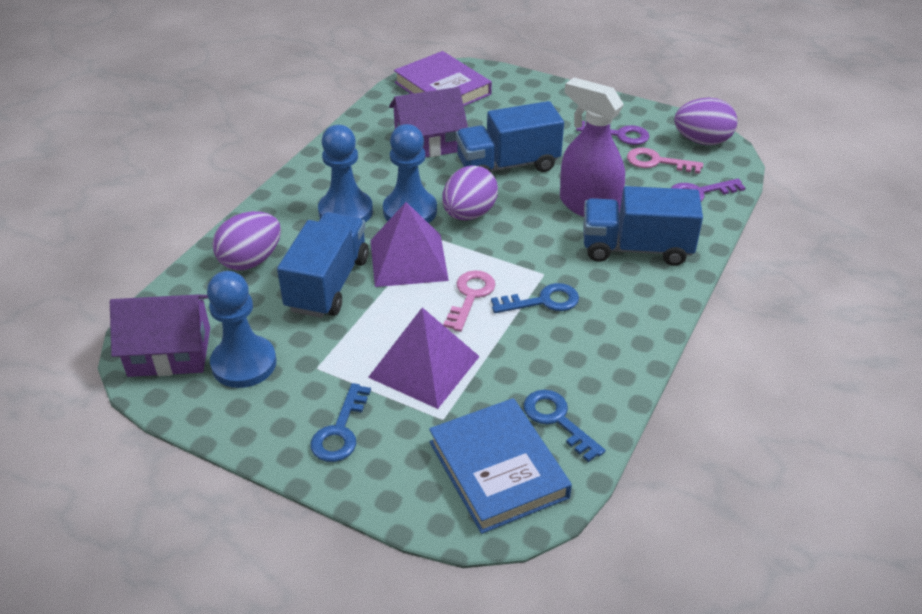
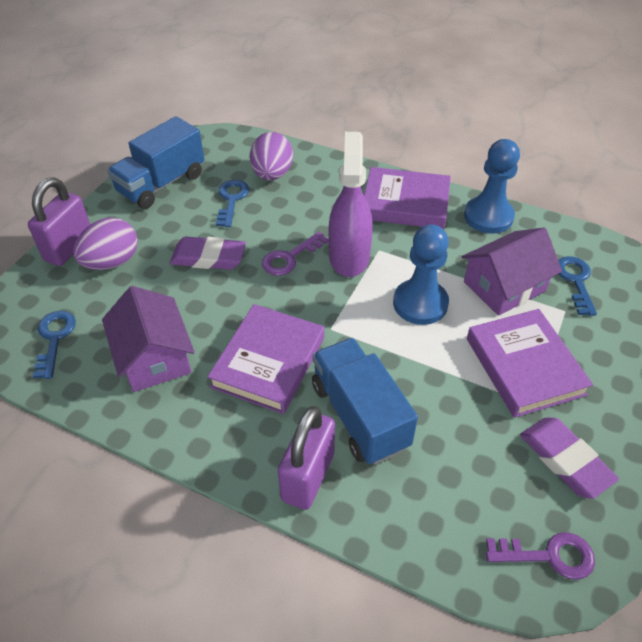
blue book: [429,398,572,534] = 1 -> none = 0
blue pawn: [207,271,276,388] [318,125,373,223] [383,124,437,223] = 3 -> [393,224,449,325] [464,139,520,234] = 2
blue truck: [277,212,369,318] [456,101,564,172] [583,186,703,266] = 3 -> [107,116,204,209] [312,338,418,465] = 2
pink key: [443,270,495,332] [627,148,703,174] = 2 -> none = 0
purple book: [394,51,492,106] = 1 -> [207,304,324,414] [364,167,451,229] [467,309,593,418] = 3
purple egg: [212,211,281,270] [442,165,498,220] [674,98,738,145] = 3 -> [74,217,138,270] [250,132,293,180] = 2
purple eraser: none = 0 -> [170,237,246,270] [520,417,619,499] = 2
purple padlock: none = 0 -> [28,178,90,266] [278,406,335,510] = 2
purple pyramid: [368,307,480,409] [371,202,449,287] = 2 -> none = 0

